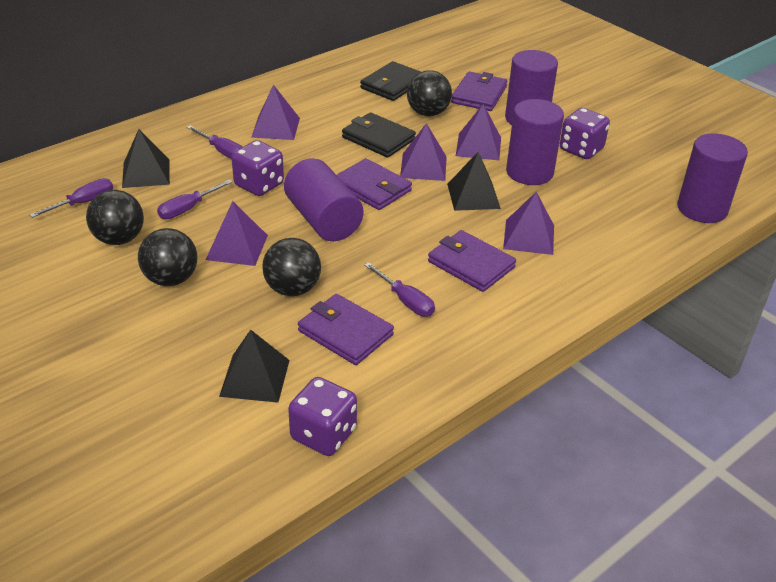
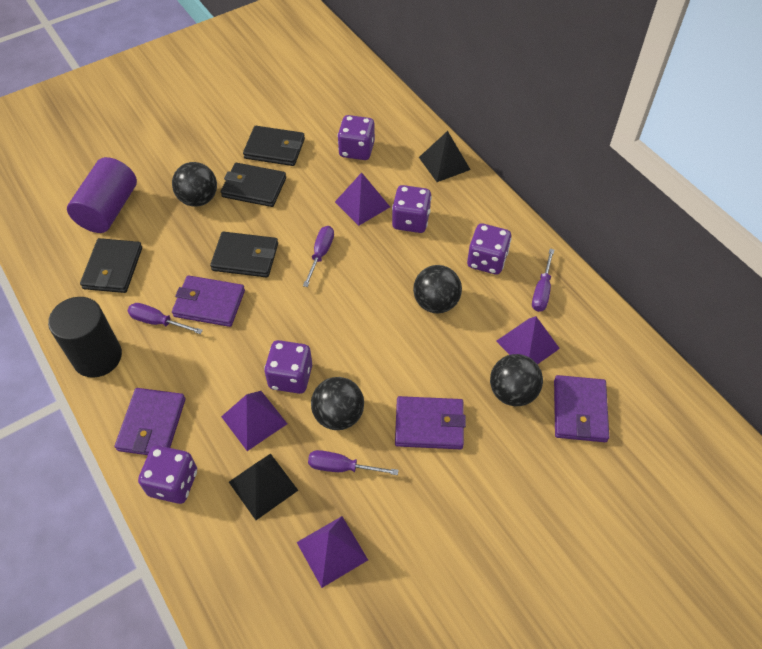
black cylinder: none = 0 -> [48,297,122,378] = 1
black pyramid: [122,129,170,188] [219,330,290,403] [447,152,501,211] = 3 -> [229,454,298,520] [419,131,471,182] = 2
black wallet: [342,112,416,158] [360,61,421,101] = 2 -> [80,238,142,293] [210,232,278,278] [221,163,286,207] [243,126,305,166] = 4
purple cylinder: [284,158,364,241] [505,50,558,125] [506,99,564,185] [677,133,748,223] = 4 -> [67,157,137,233] = 1
purple dice: [231,140,284,196] [288,377,357,456] [560,108,610,159] = 3 -> [138,445,197,504] [264,340,312,394] [337,115,375,160] [392,185,432,233] [467,223,512,275] = 5
purple pyramid: [206,201,268,266] [251,85,300,140] [400,123,447,181] [456,104,501,160] [503,192,554,255] = 5 -> [221,391,287,451] [297,516,368,588] [335,172,390,226] [496,316,560,364] = 4

